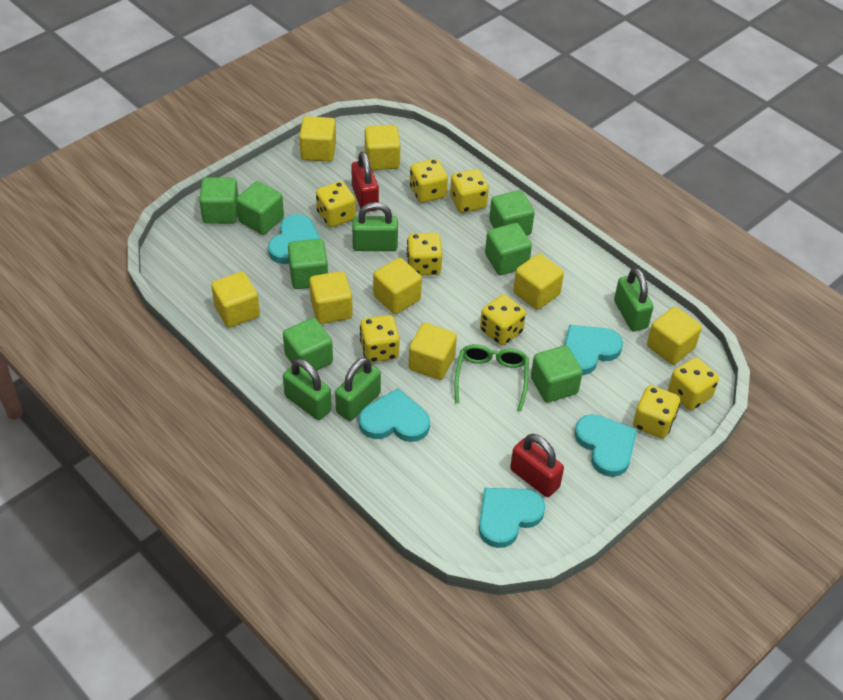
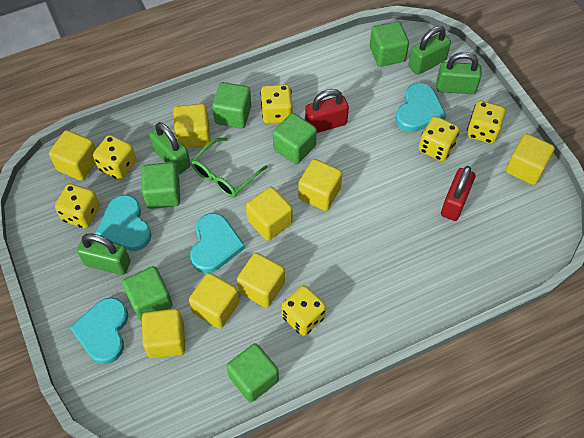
green cube: [199,177,238,224] [236,181,284,235] [283,318,333,371] [288,239,328,289] [485,223,532,275] [489,190,535,235] [531,345,583,403] = 7 -> [122,266,173,321] [141,162,180,209] [212,82,251,128] [227,343,279,402] [273,113,317,165] [370,21,409,67] = 6
turquoise heart: [268,214,320,264] [359,388,430,442] [479,488,545,548] [564,325,623,375] [574,414,637,477] = 5 -> [70,297,128,364] [95,195,151,251] [190,213,245,273] [395,83,446,132] = 4
yellow dice: [316,181,356,227] [360,315,400,363] [407,233,442,275] [410,159,448,203] [450,169,489,213] [480,294,526,346] [633,385,680,438] [668,357,719,410] = 8 -> [55,184,100,229] [93,135,136,180] [260,84,293,124] [282,285,326,336] [419,116,459,161] [467,101,506,144] = 6

